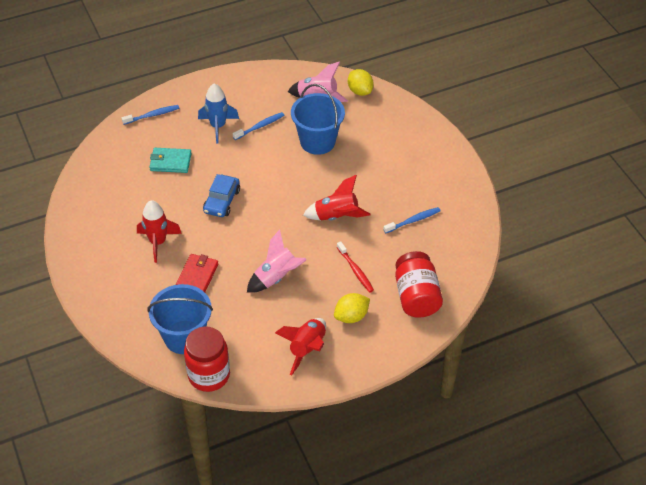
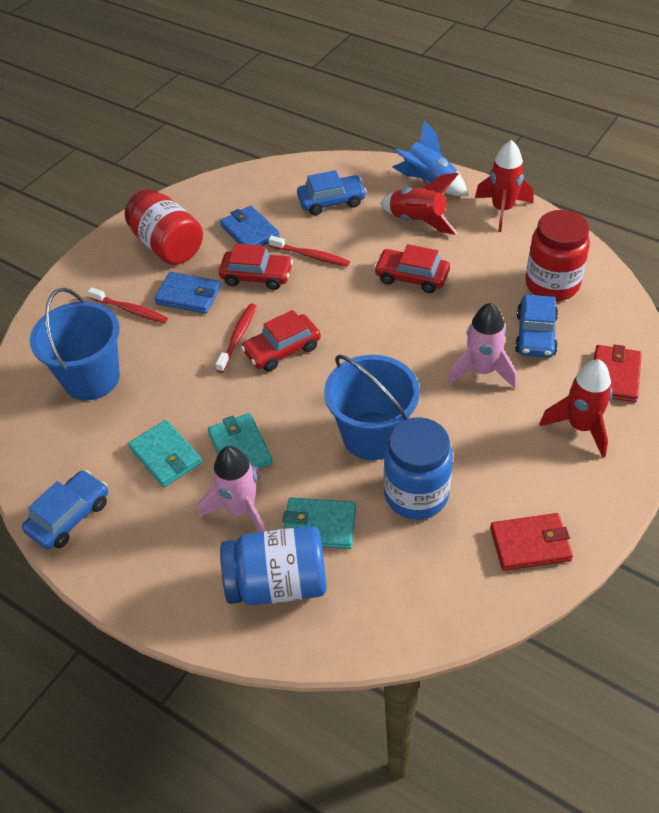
blue car: [203,174,240,217] = 1 -> [22,470,108,549] [297,170,367,215] [515,295,558,358] = 3
blue jar: none = 0 -> [220,526,327,605] [384,417,453,520] = 2
blue toothbrush: [121,105,179,125] [233,112,284,140] [383,207,440,233] = 3 -> none = 0
blue wallet: none = 0 -> [154,272,221,314] [220,206,280,246] = 2
red car: none = 0 -> [219,244,293,290] [241,310,321,371] [374,244,450,293] = 3
red toothbrush: [337,241,374,292] = 1 -> [88,287,168,323] [215,303,256,373] [268,236,350,267] = 3
red wallet: [176,254,218,292] = 1 -> [490,513,573,571] [594,344,642,402] = 2
turquoise wallet: [150,148,192,173] = 1 -> [128,420,202,487] [208,413,273,469] [282,497,356,549] = 3
yellow lemon: [334,293,370,323] [348,69,374,96] = 2 -> none = 0

